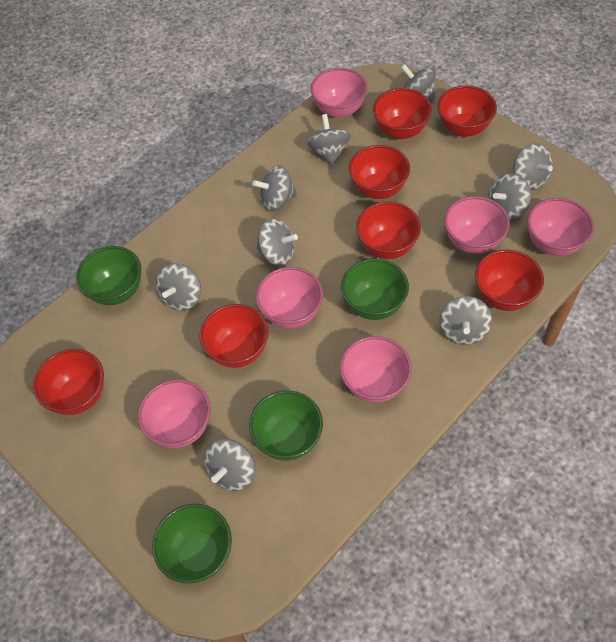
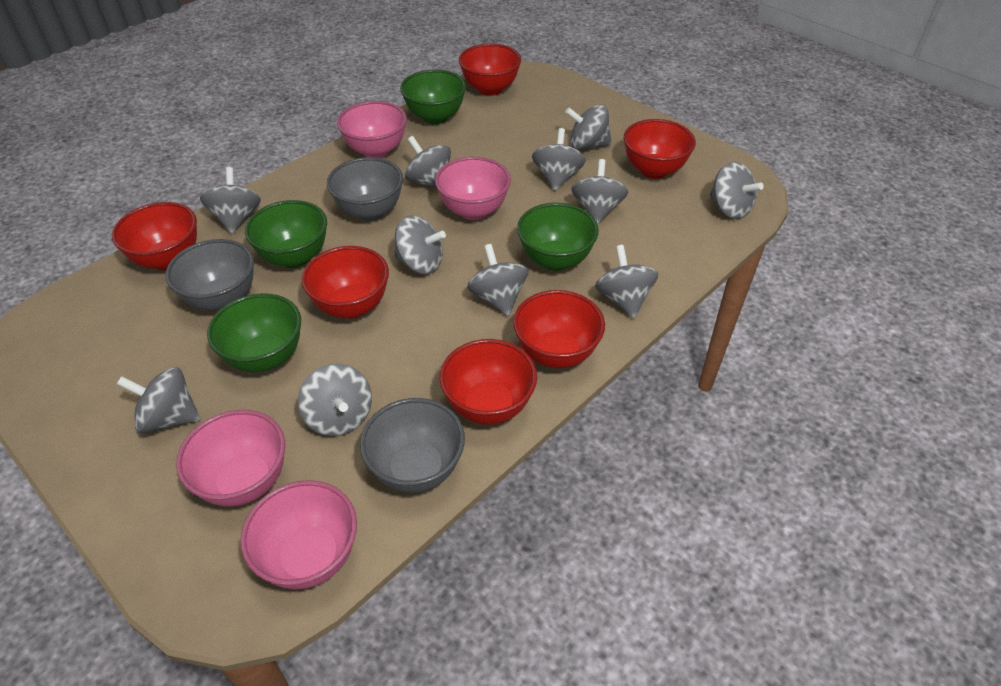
grey bowl: none = 0 -> [166,239,254,311] [327,157,403,221] [360,398,465,493] = 3
grey spinning top: [156,263,201,311] [204,439,255,491] [252,166,297,211] [257,218,298,266] [307,114,351,166] [401,64,436,104] [439,296,492,345] [488,173,531,221] [513,143,553,190] = 9 -> [117,367,200,433] [200,167,261,234] [298,363,372,436] [394,216,446,274] [405,136,451,189] [467,244,528,316] [532,128,586,191] [565,104,612,150] [571,159,628,224] [595,245,659,318] [710,162,764,219] = 11
pink bowl: [138,379,211,448] [256,267,323,328] [310,68,368,118] [340,336,412,403] [444,196,510,254] [527,198,594,256] = 6 -> [176,410,285,507] [241,480,357,589] [337,101,407,158] [435,157,511,220] = 4
red bowl: [33,349,104,415] [199,304,269,368] [349,145,410,199] [356,201,421,259] [373,88,432,139] [437,85,497,137] [475,249,544,311] = 7 -> [112,202,197,270] [302,246,389,319] [440,339,537,425] [459,43,521,96] [513,290,605,368] [624,119,696,179] = 6

